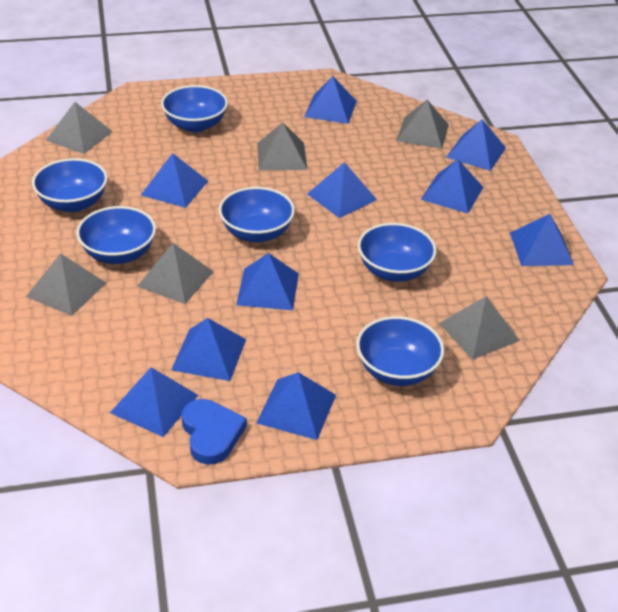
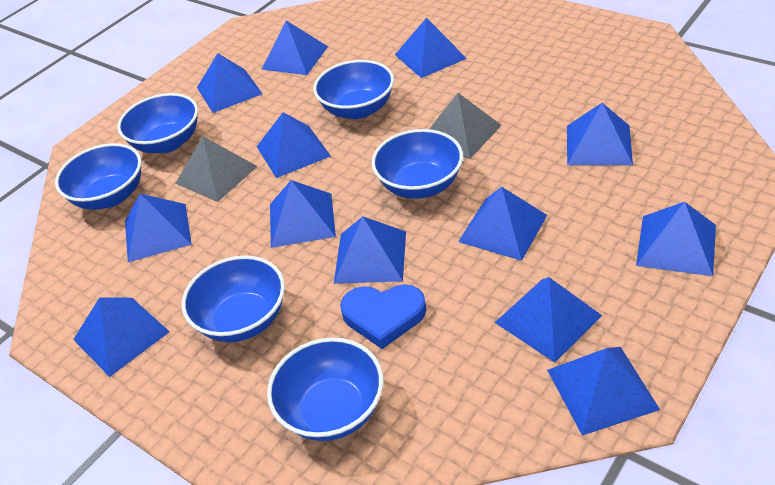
blue pyramid: [110,367,198,437] [141,153,208,208] [171,318,246,381] [236,253,299,310] [256,372,336,440] [304,76,357,124] [307,162,377,218] [421,159,484,214] [446,119,506,171] [510,214,574,266] = 10 -> [73,297,170,377] [125,194,192,262] [197,53,263,113] [257,112,331,178] [261,20,328,75] [270,180,336,248] [334,216,406,284] [395,18,467,78] [458,187,547,261] [494,277,602,362] [547,347,660,436] [567,103,633,165] [636,202,716,276] = 13
grey pyramid: [26,253,106,316] [46,102,113,154] [137,243,214,304] [257,122,307,170] [396,100,449,149] [439,296,520,360] = 6 -> [175,136,258,202] [430,93,502,159] = 2

